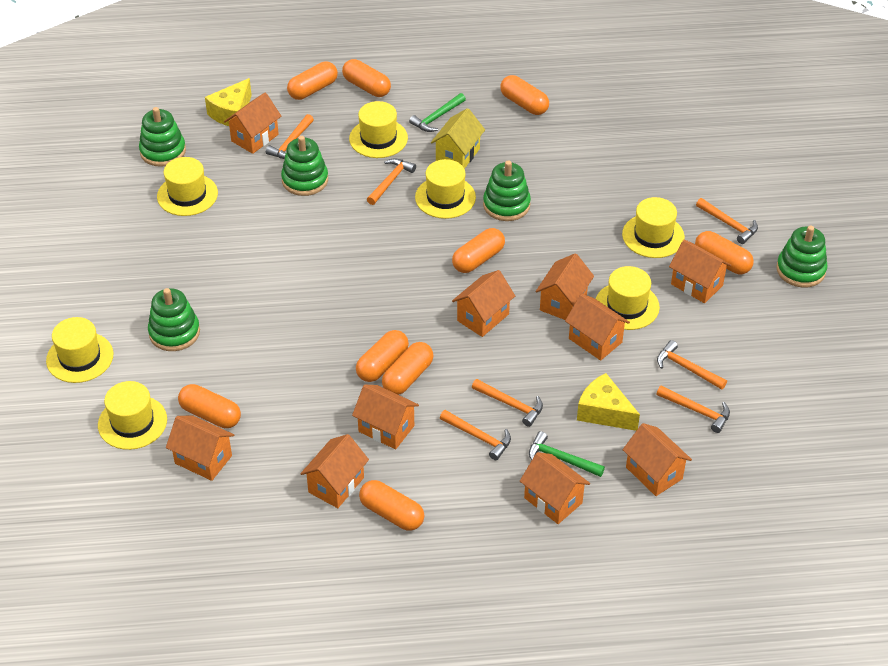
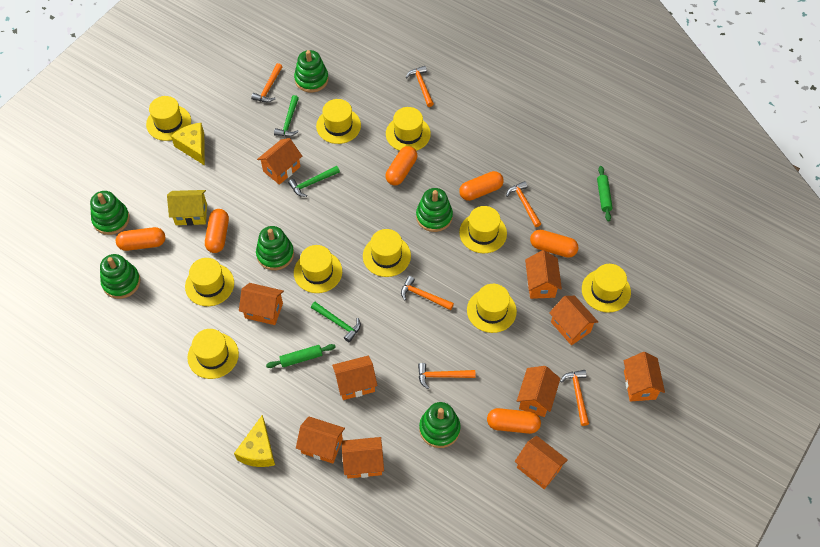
green hammer: [409,93,466,132] [529,431,605,477] = 2 -> [274,95,299,136] [288,166,340,197] [311,302,361,342] = 3
green rolling pin: none = 0 -> [266,344,336,368] [597,166,613,222] = 2
green stacking toy: [139,107,186,167] [148,288,200,351] [281,136,328,196] [483,160,531,221] [776,226,828,288] = 5 -> [90,191,130,235] [100,254,140,299] [256,226,294,270] [294,50,329,93] [416,188,453,232] [419,402,461,448] = 6
orange capsule: [178,384,241,428] [287,61,338,100] [342,59,391,97] [356,330,409,382] [359,480,424,531] [382,342,434,395] [452,228,505,273] [500,75,549,115] [695,231,754,274] = 9 -> [116,227,165,251] [205,209,229,253] [385,146,417,185] [459,171,504,201] [487,408,541,434] [530,230,579,258] = 6
orange hammer: [266,114,314,159] [367,158,416,205] [440,410,511,460] [472,379,543,427] [656,385,730,433] [657,340,727,390] [696,198,758,244] = 7 -> [251,63,283,102] [401,276,454,310] [406,66,434,107] [418,363,475,389] [506,181,541,227] [560,370,589,426] = 6
yellow hat: [46,317,114,383] [98,381,167,450] [157,157,218,216] [349,101,408,158] [415,159,476,219] [596,266,660,330] [622,197,685,258] = 7 -> [146,96,191,141] [185,258,234,306] [187,329,239,379] [294,245,342,293] [316,99,361,144] [363,229,411,277] [386,107,431,151] [459,206,507,253] [467,284,517,333] [582,264,631,313] = 10

